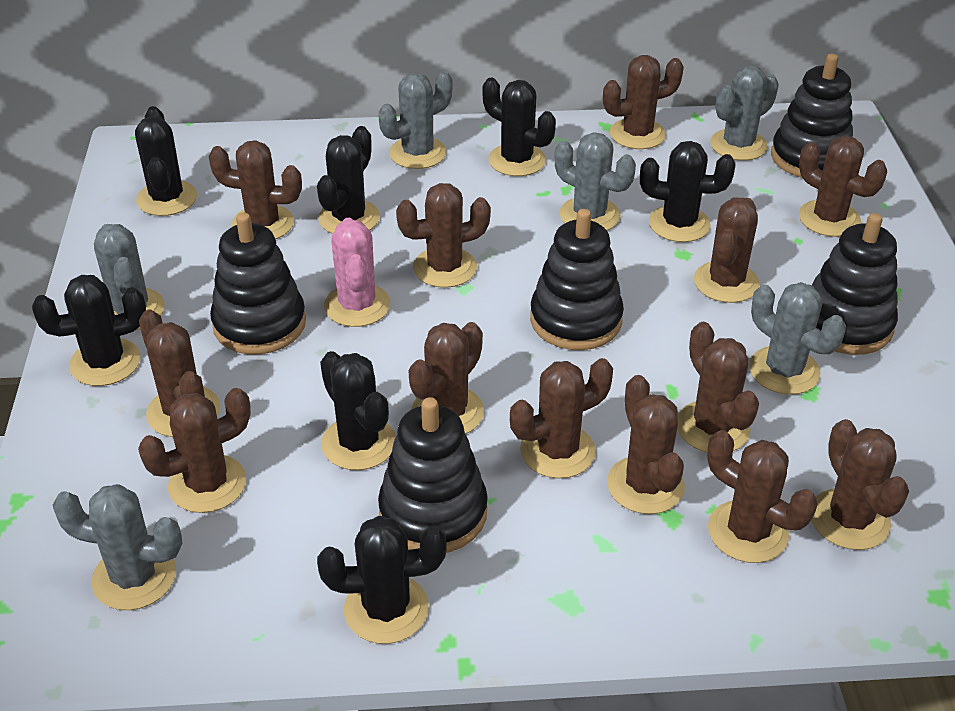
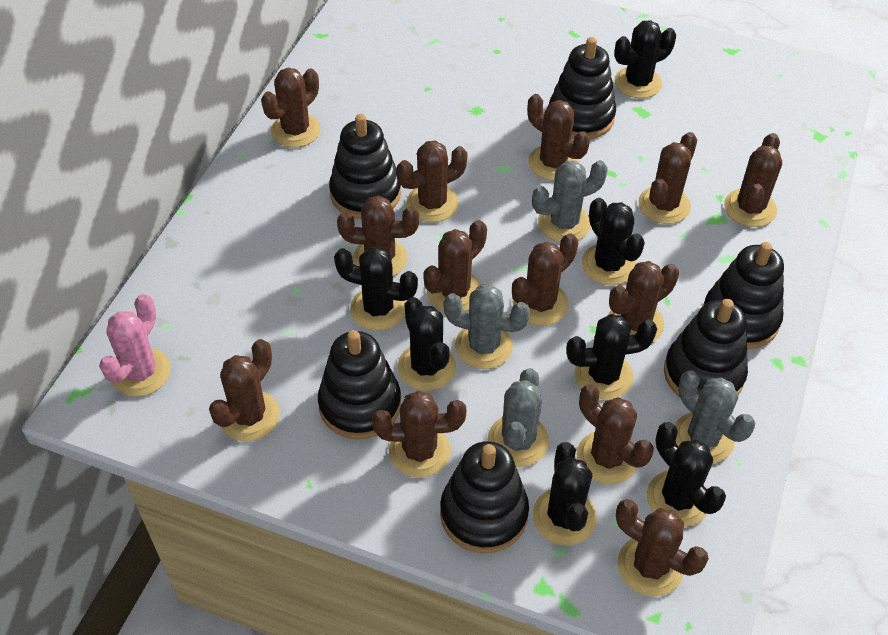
black stacking toy: [210,213,306,354] [378,397,488,553] [530,209,624,350] [771,54,853,178] [812,213,898,355] = 5 -> [318,330,401,439] [329,114,401,219] [440,441,529,554] [549,37,616,139] [664,299,748,396] [703,242,784,349] = 6
grey cactus: [53,484,182,610] [94,224,165,330] [378,71,452,169] [554,132,636,230] [710,65,779,161] [749,282,846,395] = 6 -> [444,284,530,369] [488,368,549,467] [532,160,608,242] [675,371,756,464] = 4

